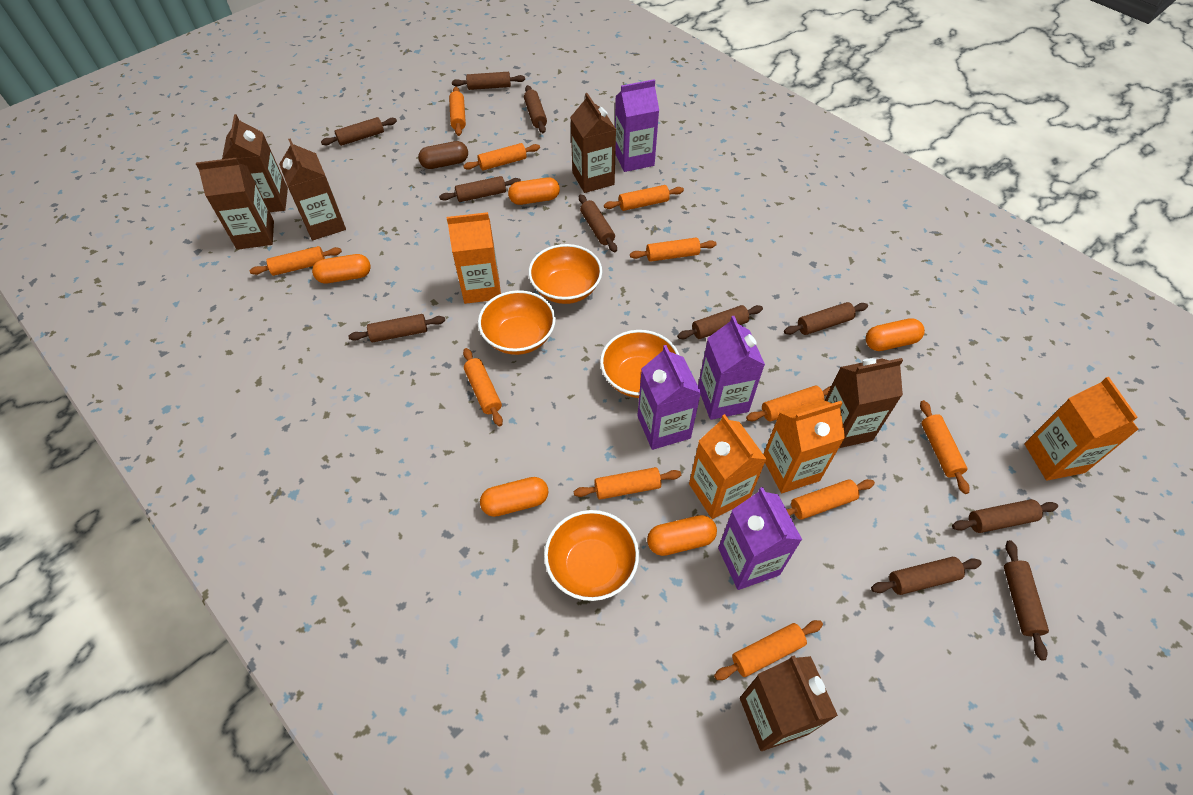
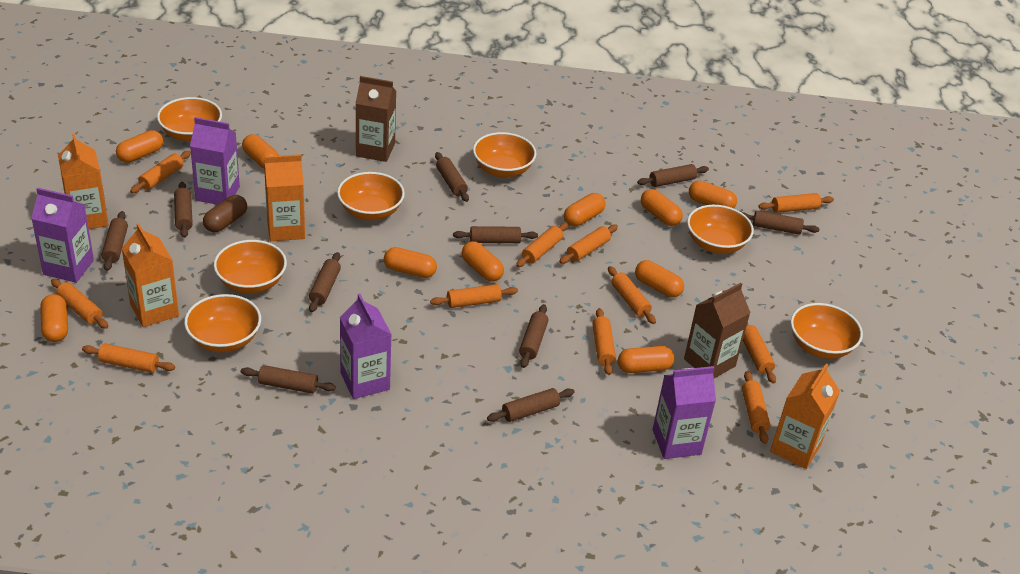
brown carton: [196,158,274,250] [222,114,288,212] [279,138,346,240] [570,93,616,193] [740,655,838,751] [824,358,903,448] = 6 -> [355,76,396,162] [684,283,751,378] = 2
brown rolling pin: [321,117,397,146] [348,314,445,342] [439,176,521,202] [452,72,525,90] [524,85,547,133] [579,194,617,252] [677,305,763,339] [784,302,868,335] [871,557,982,595] [952,499,1058,533] [1004,540,1049,660] = 11 -> [101,211,128,271] [174,182,193,238] [241,365,336,394] [309,252,341,313] [435,152,469,202] [453,226,538,243] [487,388,575,422] [519,304,548,368] [637,164,709,187] [741,211,820,235] = 10
orange bowl: [478,290,556,355] [528,244,602,304] [544,510,639,601] [600,330,679,398] = 4 -> [157,97,222,142] [184,294,261,352] [214,240,287,294] [337,172,405,220] [473,132,536,178] [687,205,754,254] [791,303,863,359] = 7
orange capsule: [312,254,371,284] [480,477,548,517] [508,177,560,205] [647,515,717,556] [866,318,925,351] = 5 -> [40,294,68,342] [116,130,163,163] [242,134,279,168] [384,247,437,278] [462,241,504,282] [564,193,606,227] [618,346,675,373] [635,260,684,298] [641,189,683,226] [689,181,737,208] = 10

